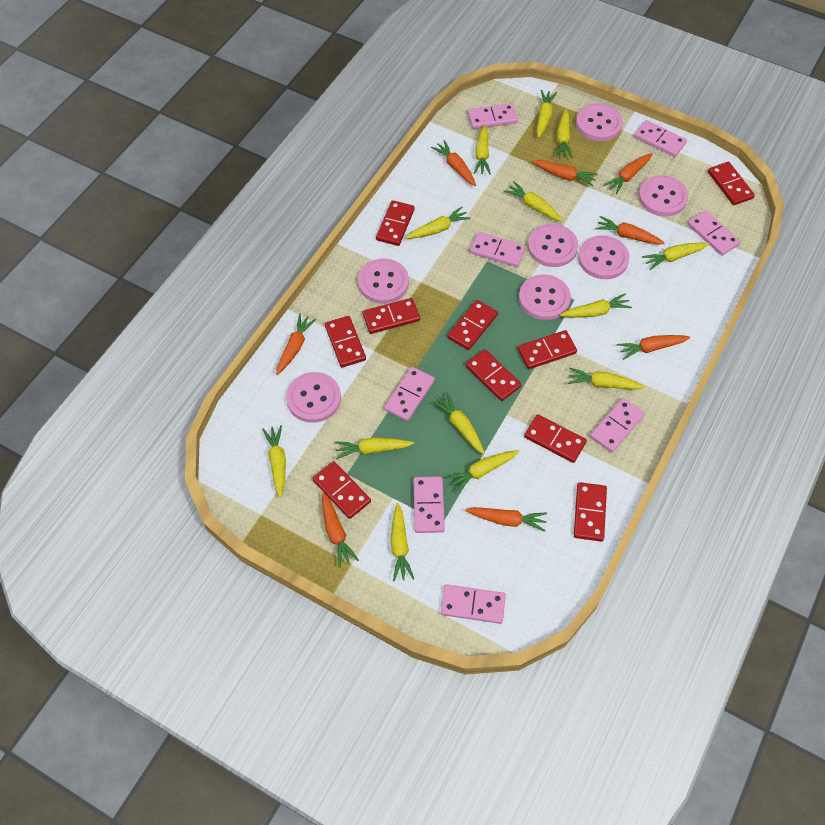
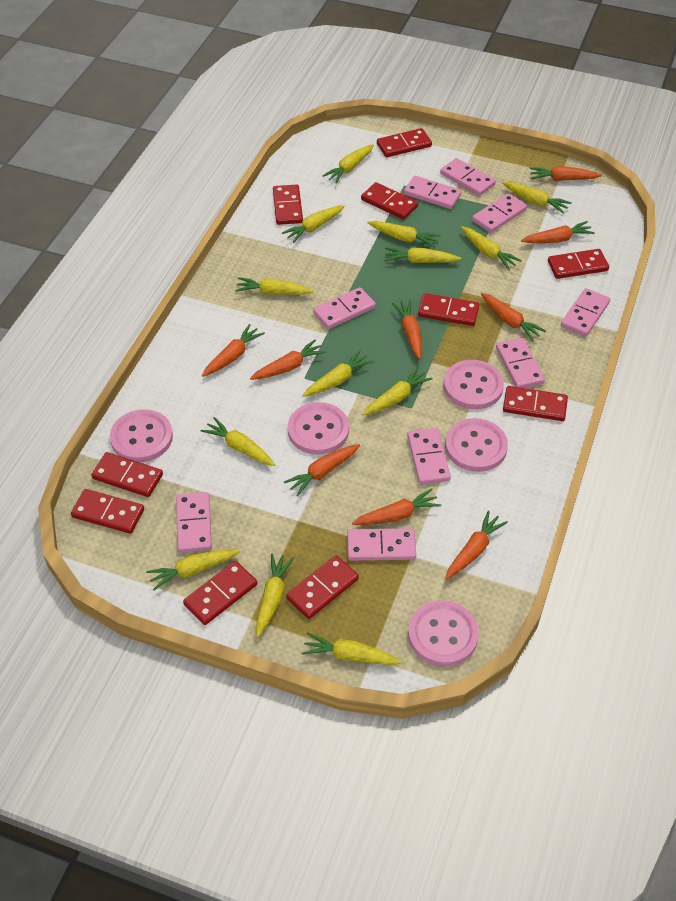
orange carrot: [276,314,317,375] [322,492,359,568] [431,140,476,186] [465,507,547,532] [532,160,598,186] [595,216,665,245] [603,153,652,195] [617,335,690,360] = 8 -> [202,324,265,377] [250,339,326,380] [284,444,360,497] [352,488,441,525] [392,300,422,359] [446,510,508,579] [481,293,546,342] [521,221,595,243] [529,166,602,181] = 9
pink button: [286,372,341,423] [358,259,409,304] [519,274,571,320] [528,224,578,267] [576,103,623,141] [578,235,630,279] [639,175,689,216] = 7 -> [110,410,173,462] [288,402,349,455] [408,600,479,667] [444,360,504,409] [445,418,508,472] = 5
pink domino: [384,367,435,421] [413,476,445,533] [441,584,506,624] [468,103,518,129] [470,232,526,267] [590,398,645,452] [634,120,687,157] [687,210,741,256] = 8 -> [176,492,212,553] [313,287,376,329] [347,528,416,561] [404,176,462,209] [407,428,451,484] [440,158,496,196] [472,193,527,233] [496,338,545,388] [561,288,610,337] = 9

